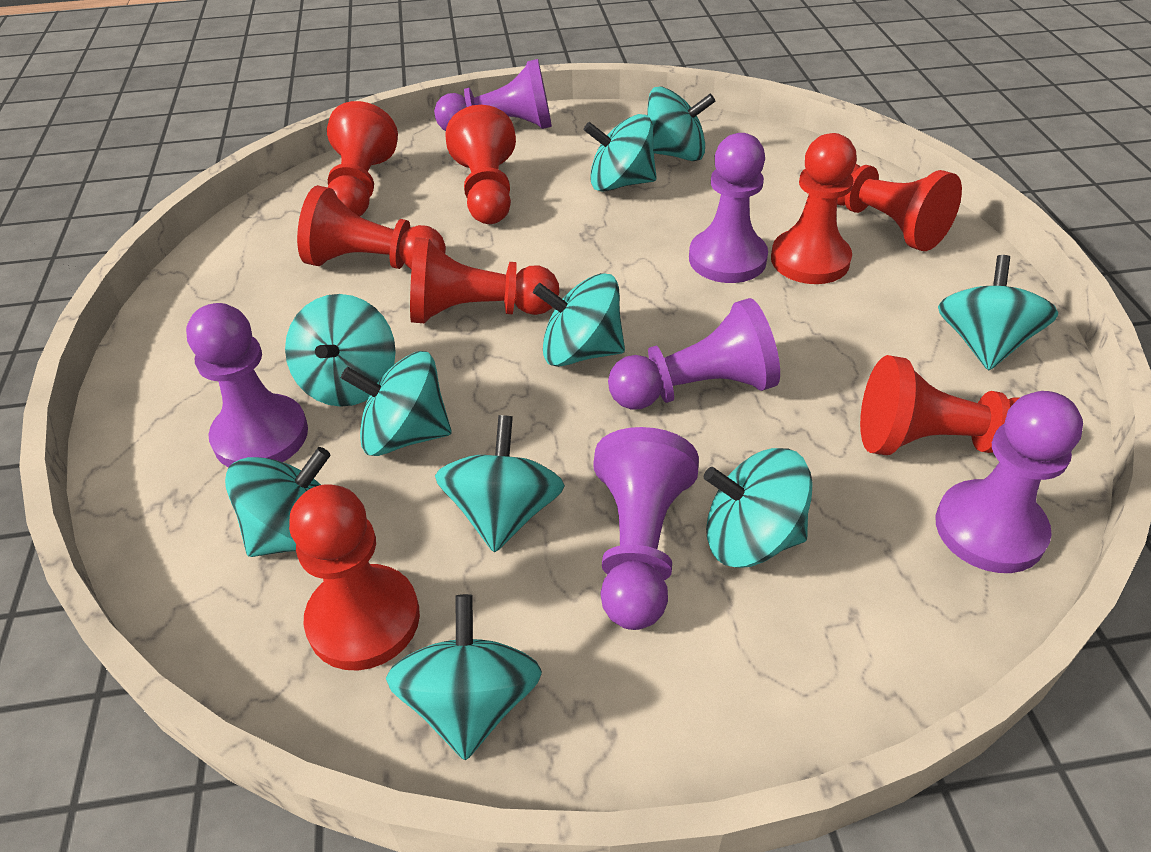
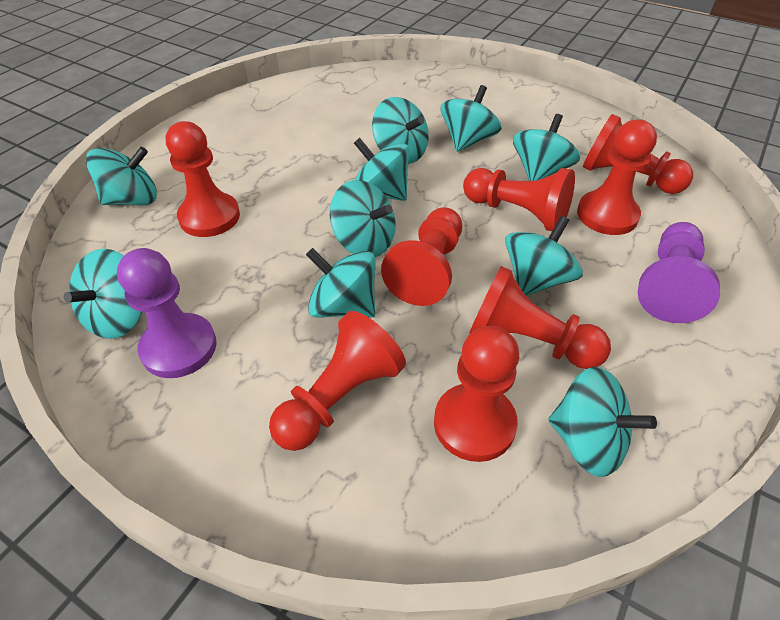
purple pawn: [186,303,308,467] [434,59,552,131] [593,427,699,630] [608,298,780,410] [689,133,768,283] [936,391,1083,573] = 6 -> [117,248,217,378] [638,222,720,323] = 2

